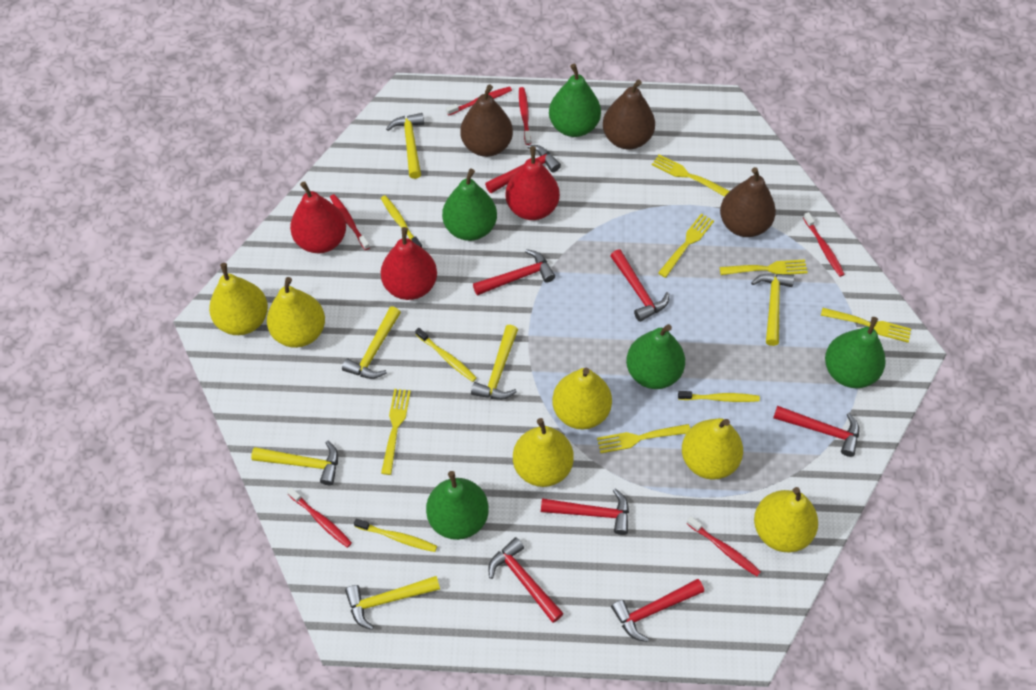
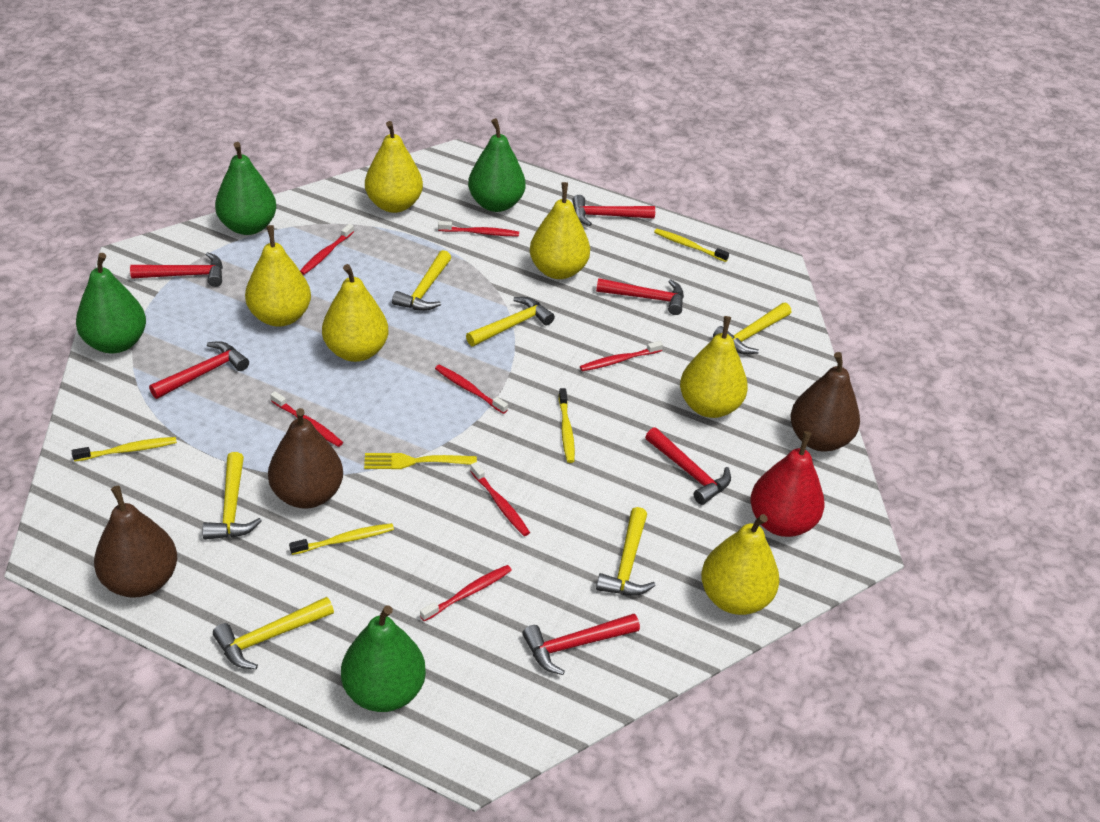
green pear: [426,471,489,540] [442,168,497,241] [549,64,601,137] [626,324,685,389] [825,317,886,388] = 5 -> [76,253,146,353] [215,142,277,235] [341,605,426,712] [468,118,526,212] = 4
red hammer: [473,249,555,296] [485,145,561,193] [489,537,564,623] [541,489,629,535] [610,249,669,322] [611,579,704,642] [773,406,859,457] = 7 -> [130,252,223,287] [149,341,249,399] [522,614,640,675] [572,195,655,226] [596,278,684,315] [645,427,731,505] = 6
red pear: [290,181,346,253] [381,227,437,300] [505,146,560,220] = 3 -> [750,431,824,537] = 1
red toothbrush: [287,487,352,548] [330,194,370,250] [446,87,512,116] [519,87,531,145] [687,517,761,576] [803,212,845,277] = 6 -> [270,391,343,447] [300,224,354,275] [420,565,512,621] [435,365,508,414] [438,221,519,236] [470,462,530,536] [580,341,663,371] = 7
yellow fork: [381,389,411,475] [597,424,690,453] [652,154,729,197] [658,213,714,278] [720,260,808,275] [821,308,911,343] = 6 -> [364,453,477,469] = 1

